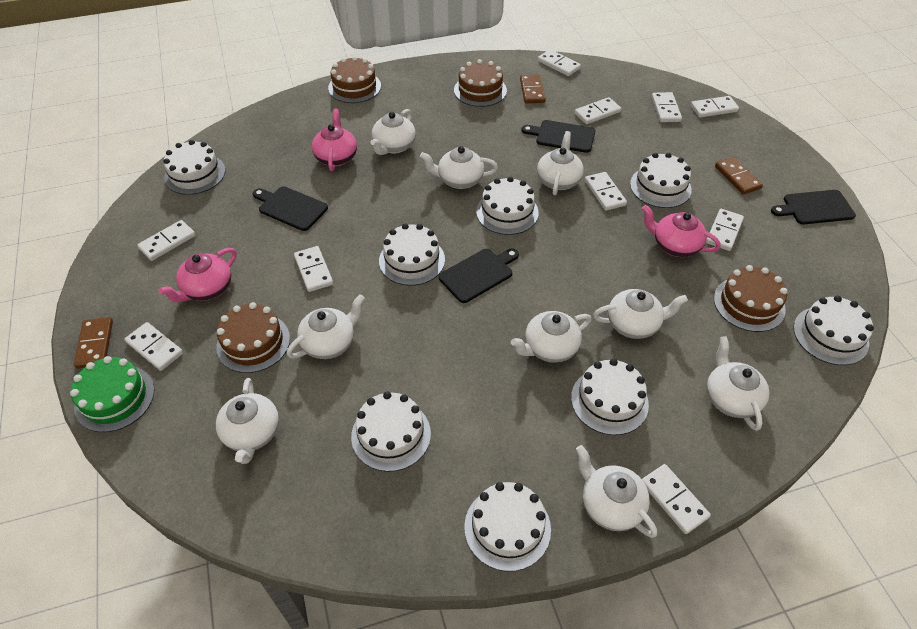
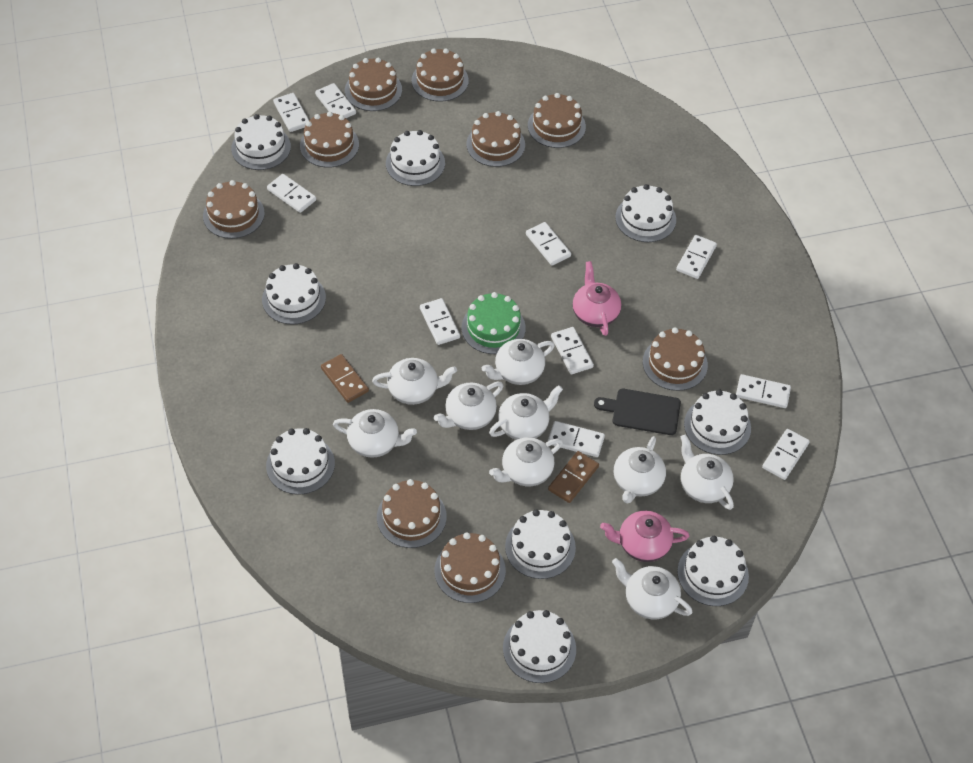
black cutting board: [253,186,328,231] [439,249,519,303] [522,120,595,153] [771,190,856,224] = 4 -> [594,389,681,435] = 1
brown cake: [216,302,290,373] [328,56,381,103] [454,59,507,107] [714,265,788,332] = 4 -> [203,180,265,239] [300,112,359,168] [345,58,402,111] [377,479,447,548] [412,48,469,102] [435,532,506,603] [466,111,525,167] [528,93,586,148] [643,328,708,391] = 9
brown domino: [74,317,113,369] [520,75,546,103] [715,157,763,194] = 3 -> [321,354,369,403] [548,451,599,503] = 2
pink teapot: [159,248,236,302] [312,109,357,171] [642,205,721,257] = 3 -> [573,261,621,336] [600,511,689,562] = 2
white cake: [163,140,225,195] [351,392,431,472] [379,223,445,286] [464,482,551,571] [476,177,539,235] [571,359,649,435] [630,153,692,208] [793,295,874,365] = 8 -> [231,114,291,170] [262,263,326,325] [266,428,335,495] [386,130,445,186] [503,610,576,683] [505,509,576,579] [615,184,676,242] [677,536,749,606] [684,389,751,455] = 9

